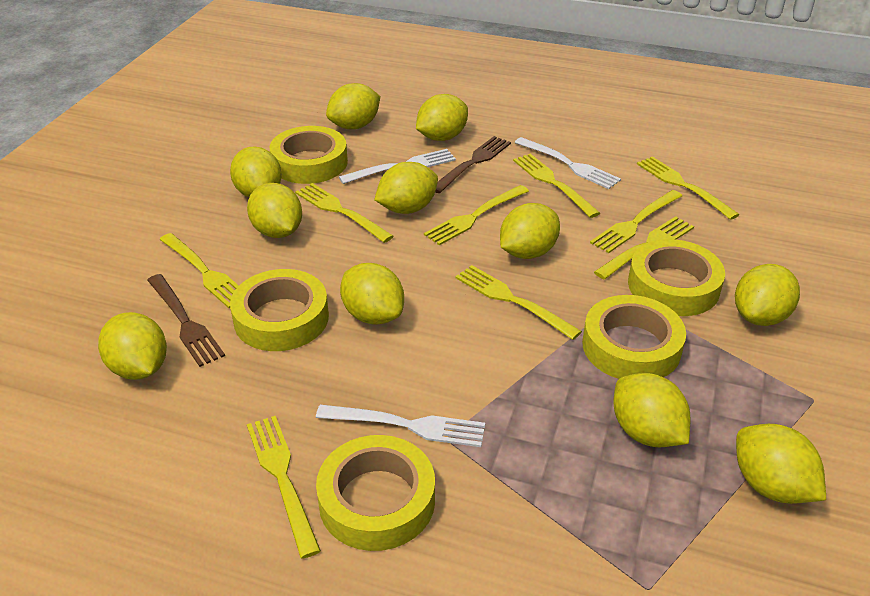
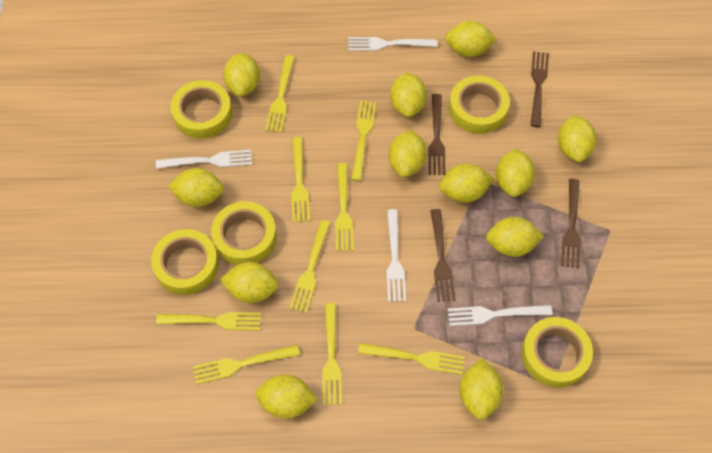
brown fork: [147,274,225,367] [435,136,511,193] = 2 -> [428,94,445,175] [430,209,455,302] [530,51,549,127] [561,179,581,268] = 4
white fork: [316,405,485,447] [339,149,456,184] [515,137,621,189] = 3 -> [156,150,252,169] [348,37,438,51] [386,209,406,302] [447,305,553,326] = 4
yellow lemon: [98,312,167,380] [230,146,282,197] [247,183,302,238] [326,83,380,129] [340,263,404,325] [374,162,438,214] [416,94,468,141] [500,203,560,259] [613,373,690,447] [735,264,800,326] [736,424,826,504] = 11 -> [168,168,224,207] [220,262,279,303] [223,52,260,97] [255,374,318,419] [388,130,427,177] [390,72,427,117] [439,164,494,203] [445,21,497,57] [459,358,503,420] [486,217,544,257] [496,148,535,197] [558,115,597,162] = 12

